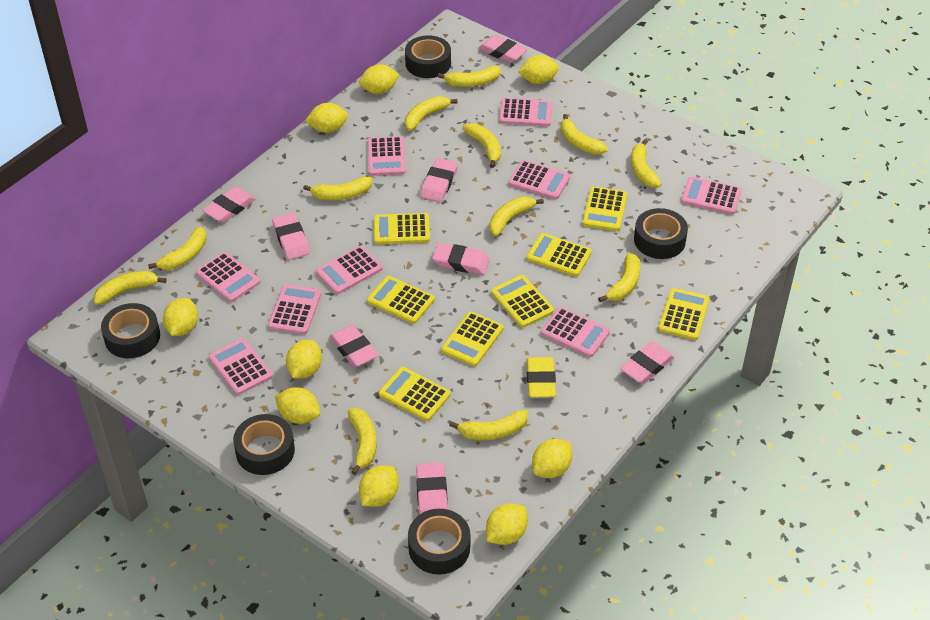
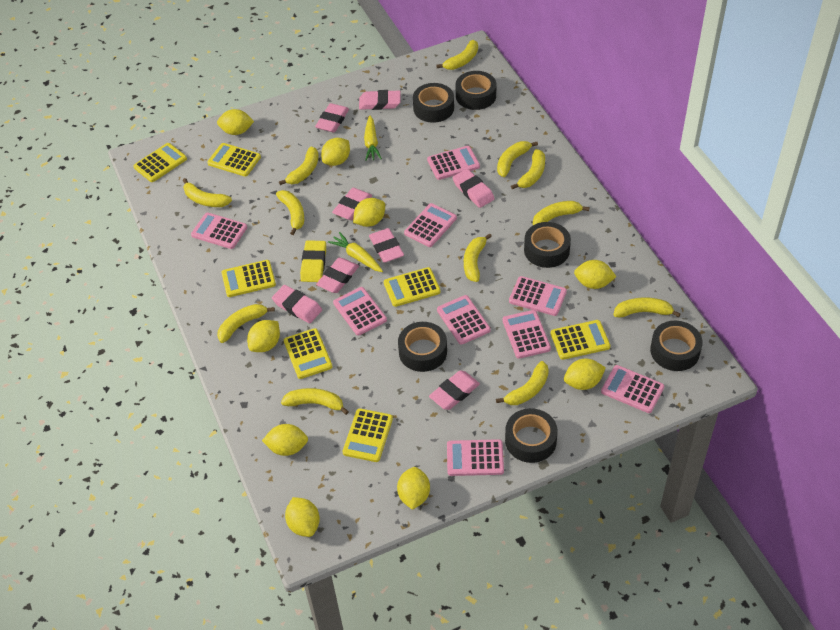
black tape: [101,303,160,358] [233,414,295,475] [405,35,451,78] [408,509,470,575] [634,208,688,259] = 5 -> [398,322,447,372] [413,83,454,123] [456,71,496,110] [505,408,558,463] [524,222,571,268] [650,321,703,371] = 6
yellow calculator: [367,276,435,324] [374,213,430,244] [379,367,450,421] [441,311,504,366] [491,275,554,328] [527,233,592,277] [582,187,627,231] [658,288,710,340] = 8 -> [133,143,187,182] [207,143,261,177] [221,260,276,297] [284,328,332,379] [343,408,393,462] [384,267,441,307] [551,320,610,360] = 7
yellow carrot: none = 0 -> [328,232,383,272] [364,115,382,161] = 2

